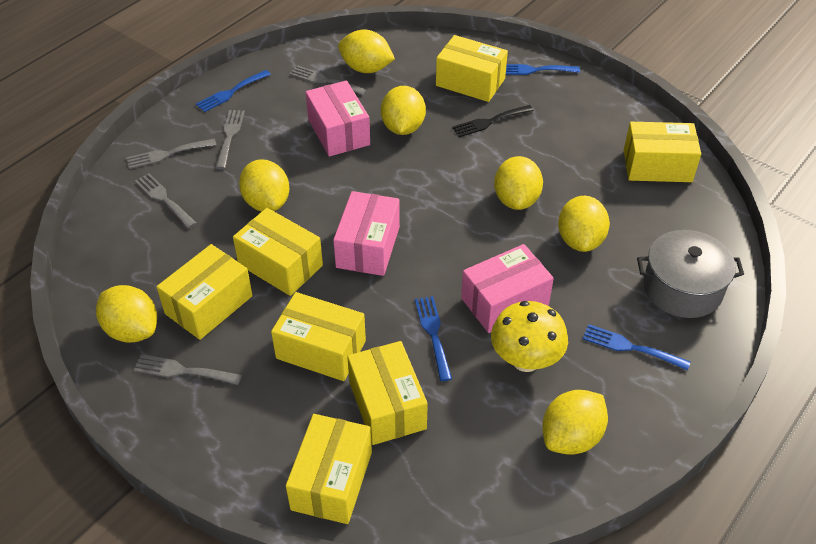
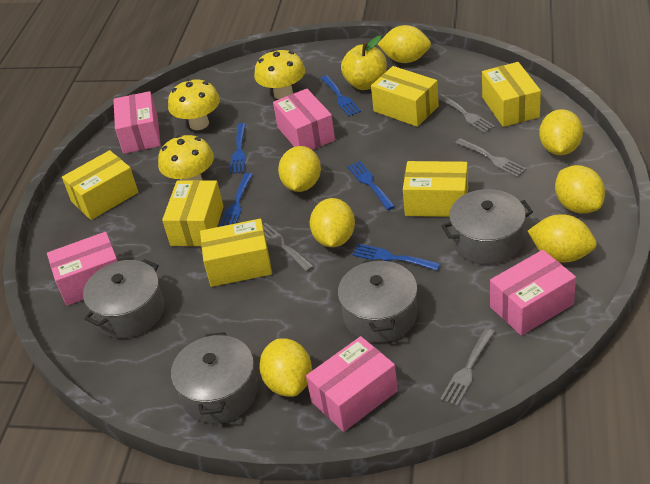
black fork: [452,105,534,137] = 1 -> none = 0
blue fork: [196,70,271,112] [415,296,452,381] [506,64,580,75] [583,324,691,371] = 4 -> [219,173,253,227] [230,123,246,174] [321,75,361,117] [347,161,395,210] [352,244,440,271] = 5
grey fork: [126,138,217,169] [134,354,242,385] [135,173,197,229] [215,110,245,169] [290,65,367,95] = 5 -> [263,223,314,272] [438,94,495,133] [440,328,495,406] [455,138,527,177] = 4
grey pot: [637,230,744,318] = 1 -> [83,259,164,338] [171,332,258,423] [338,259,417,343] [442,189,533,265] = 4
pink box: [306,80,370,157] [333,191,400,276] [461,244,554,333] = 3 -> [47,232,118,306] [113,91,161,154] [273,89,335,150] [306,336,398,432] [490,250,576,336] = 5
yellow apple: none = 0 -> [341,36,387,90] = 1
yellow box: [156,244,253,340] [233,208,323,296] [271,292,366,381] [286,414,372,524] [347,341,428,445] [436,35,508,102] [624,122,701,182] = 7 -> [62,150,138,220] [162,180,224,246] [200,219,272,287] [371,66,439,127] [403,161,468,217] [482,62,541,127] = 6
yellow mushroom: [491,301,568,372] = 1 -> [158,135,214,180] [168,79,220,130] [254,49,305,99] = 3

